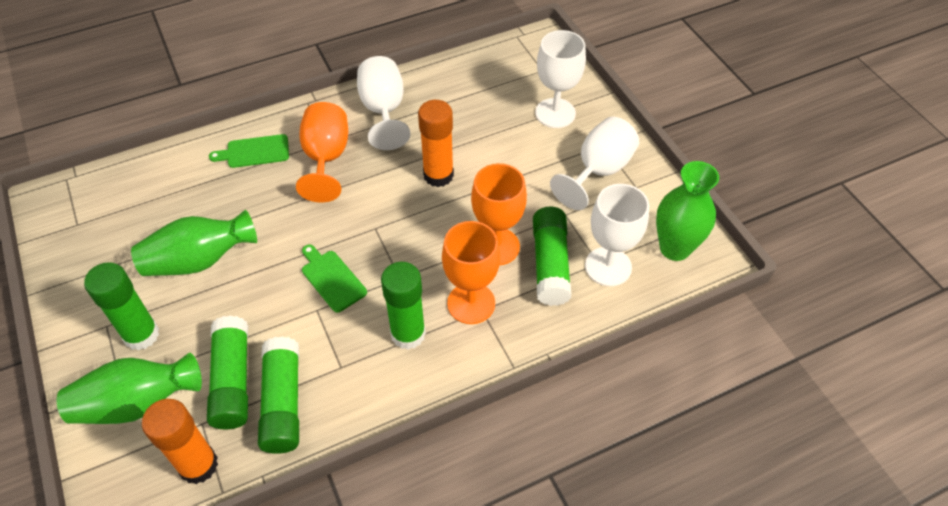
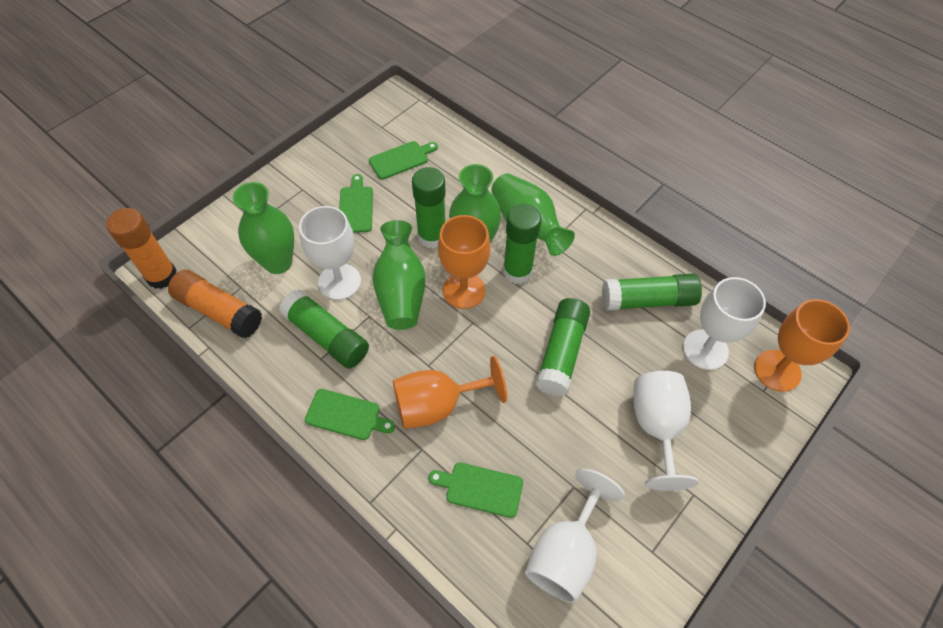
green cutting board: [209,134,289,168] [302,244,367,313] = 2 -> [305,389,395,440] [339,174,373,233] [369,141,438,179] [429,462,523,518] = 4
green vase: [57,353,202,424] [131,210,257,276] [656,161,719,261] = 3 -> [233,182,294,274] [372,220,426,330] [449,164,501,243] [491,173,575,256] = 4

